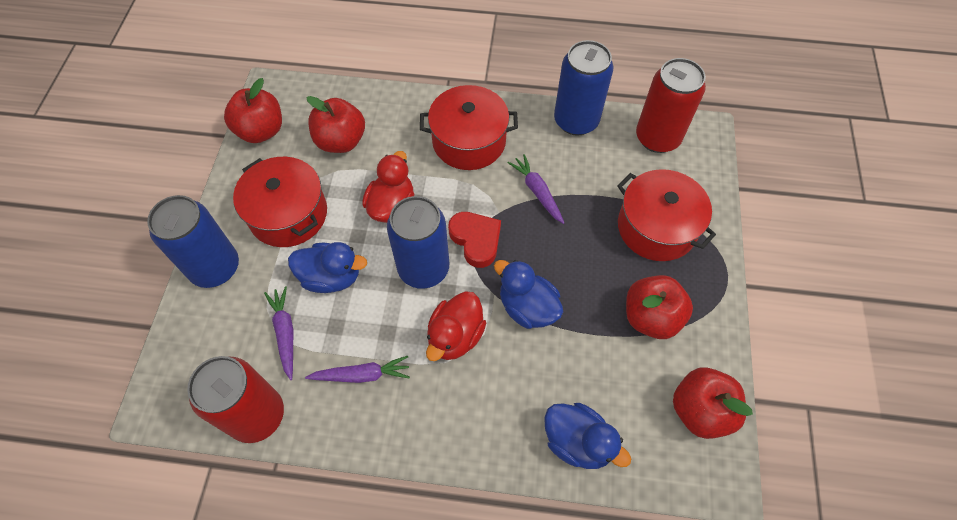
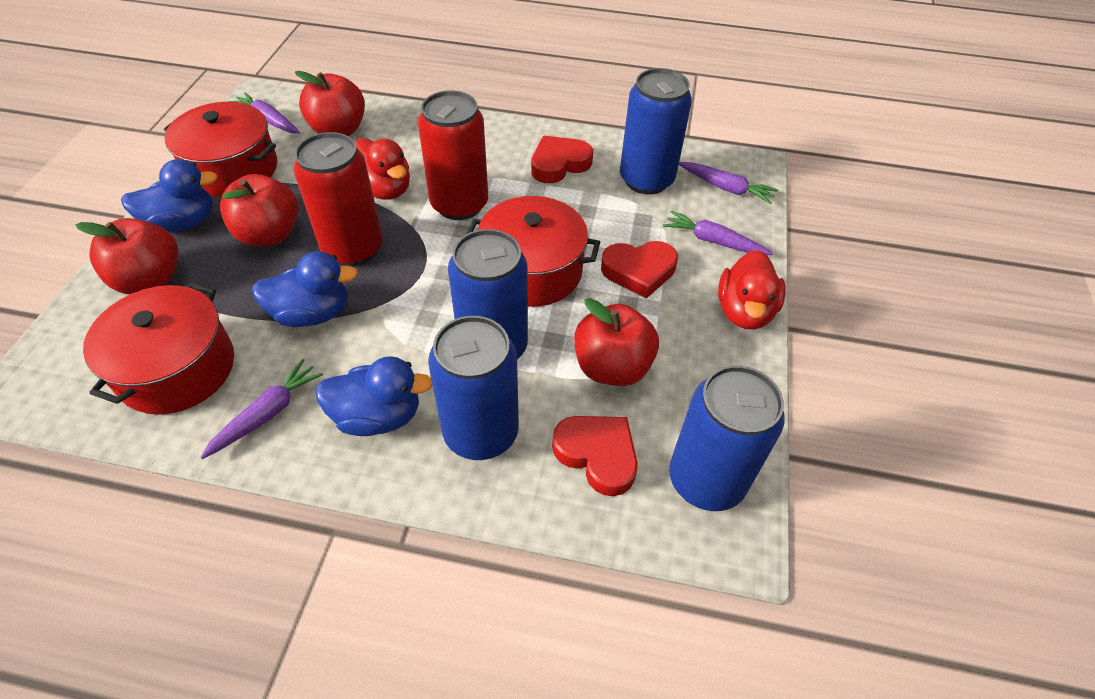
blue can: [147,195,239,288] [387,196,449,289] [554,40,613,136] = 3 -> [428,316,519,460] [448,229,528,359] [620,68,692,195] [669,365,784,511] = 4
purple carrot: [264,286,293,380] [305,356,410,383] [508,154,564,224] = 3 -> [200,359,323,459] [228,92,300,133] [663,210,773,255] [679,162,778,204] = 4
red heart: [448,212,501,268] = 1 -> [531,136,593,183] [552,416,638,496] [601,241,678,299] = 3

